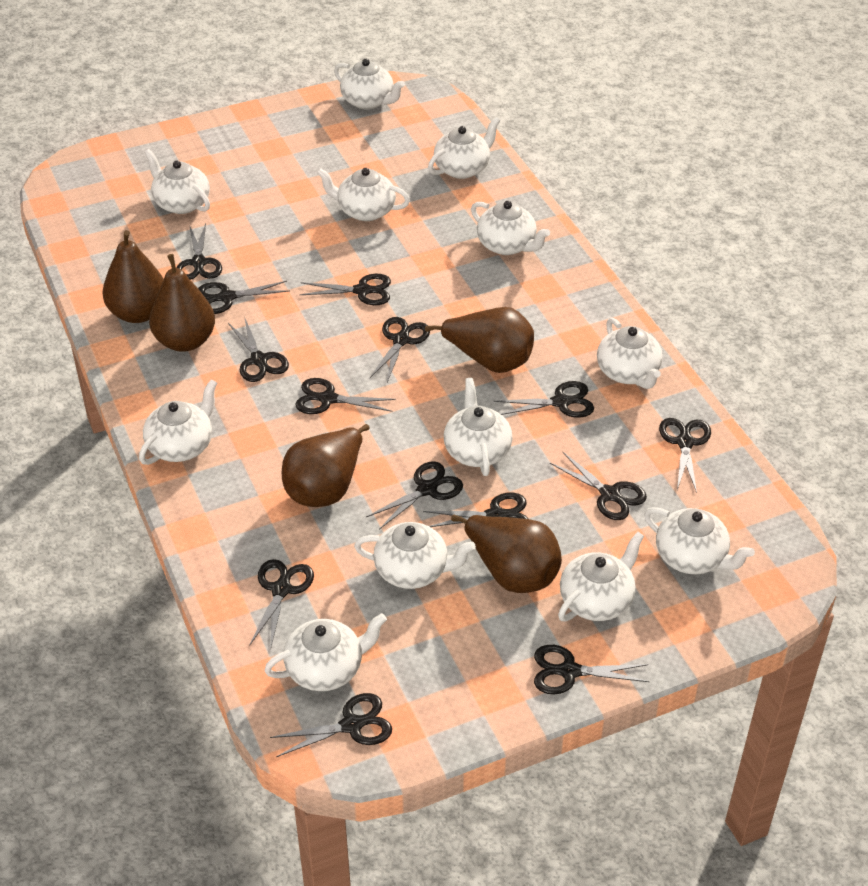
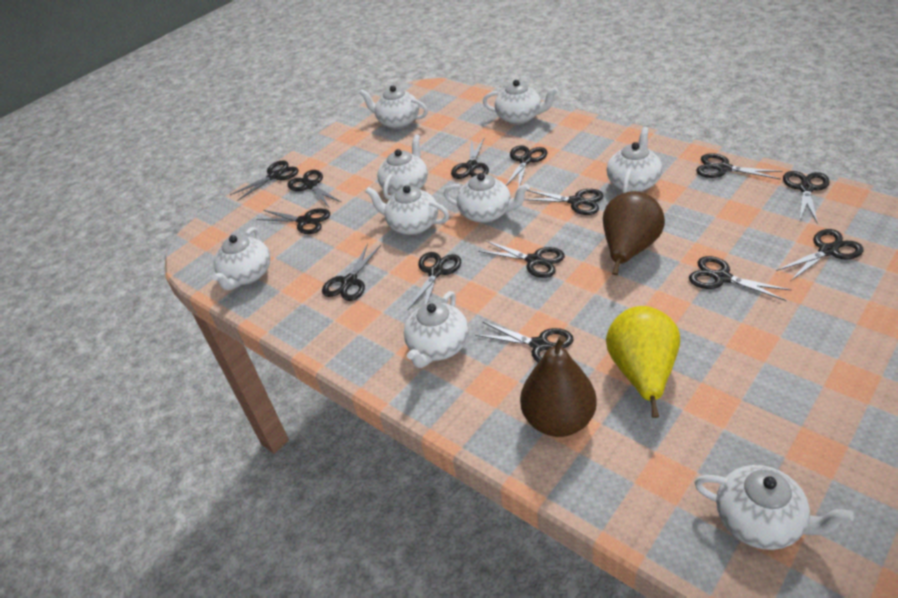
brown pear: [102,230,164,323] [149,254,215,352] [282,424,369,507] [425,307,534,373] [451,515,562,593] = 5 -> [520,336,597,437] [603,191,665,275] = 2
white teapot: [139,379,217,465] [144,149,210,214] [264,613,387,691] [317,168,410,221] [334,59,405,109] [354,522,476,589] [428,117,500,179] [444,378,513,476] [471,201,550,255] [558,532,644,621] [597,318,663,389] [644,507,755,574] = 12 -> [212,227,271,290] [359,86,428,129] [365,185,449,235] [377,134,428,199] [404,291,469,368] [444,173,530,223] [483,80,558,125] [607,127,662,193] [694,465,854,550] = 9
yellow pear: none = 0 -> [606,306,680,418] = 1

